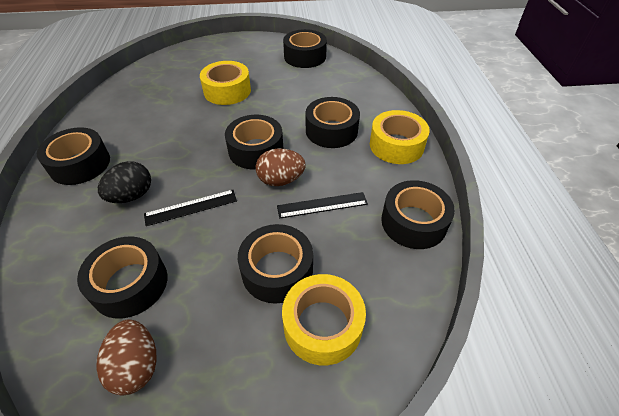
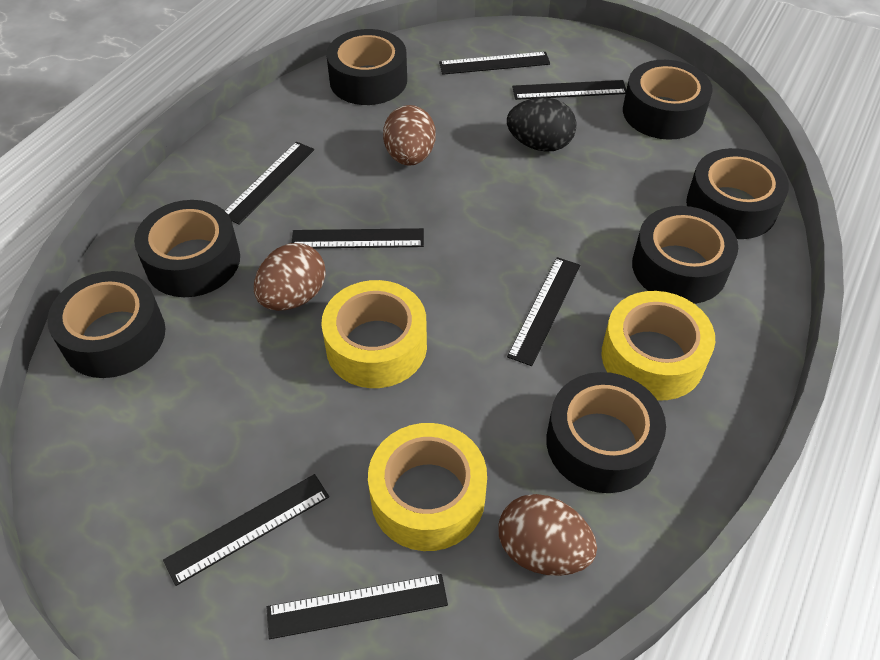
black ruler: [144,190,237,226] [277,192,368,218] = 2 -> [163,474,329,586] [225,142,314,224] [266,574,448,639] [291,228,424,248] [439,52,550,75] [507,257,580,366] [512,80,626,100] = 7
brown egg: [96,319,157,395] [256,149,306,186] = 2 -> [254,243,326,311] [383,105,436,166] [498,494,597,576] = 3

